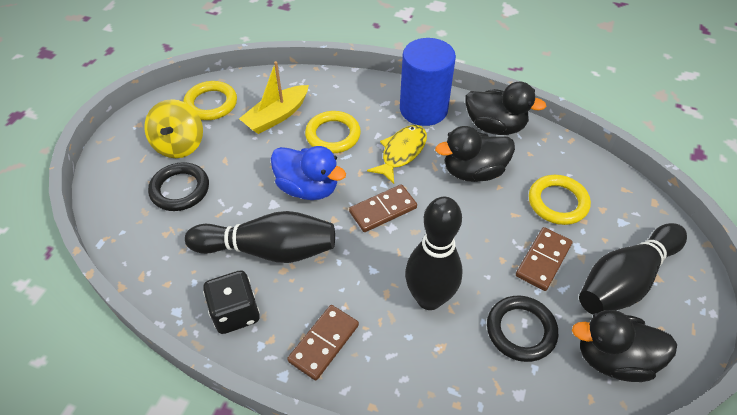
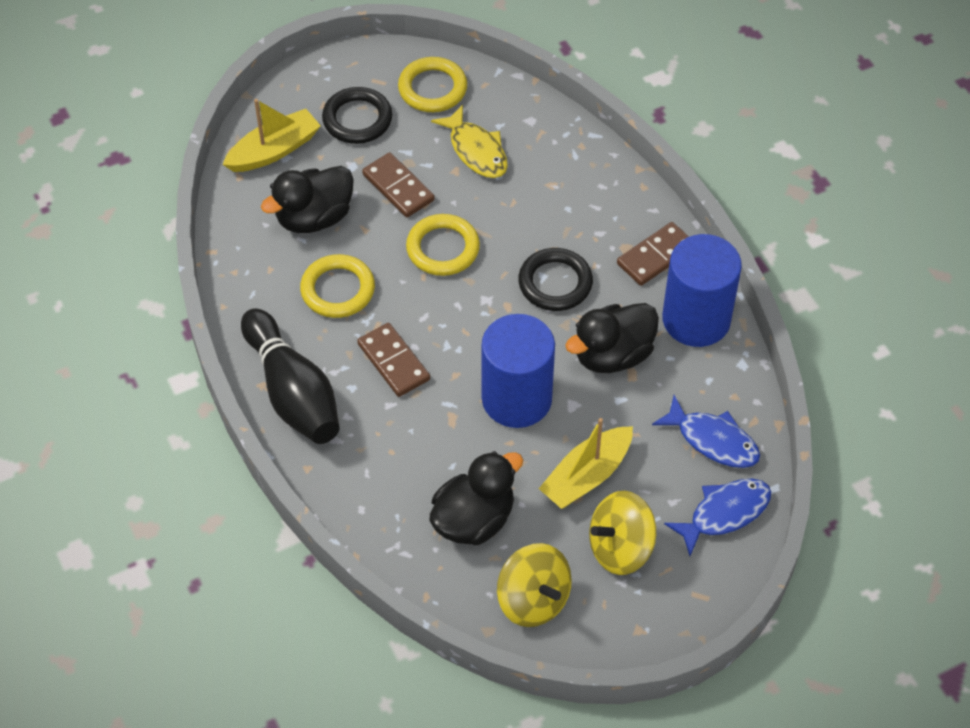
black bowling pin: [185,211,335,263] [405,197,463,310] [579,223,687,314] = 3 -> [241,308,340,444] = 1
black dice: [203,270,260,334] = 1 -> none = 0
blue cylinder: [400,38,456,126] = 1 -> [481,314,555,428] [662,234,742,347] = 2
blue duck: [271,146,346,200] = 1 -> none = 0
blue fish: none = 0 -> [652,395,760,468] [664,479,771,556] = 2
yellow boat: [239,61,309,134] = 1 -> [222,99,321,172] [539,418,633,509] = 2
yellow spinning top: [144,99,203,158] = 1 -> [497,543,572,627] [589,491,656,575] = 2

